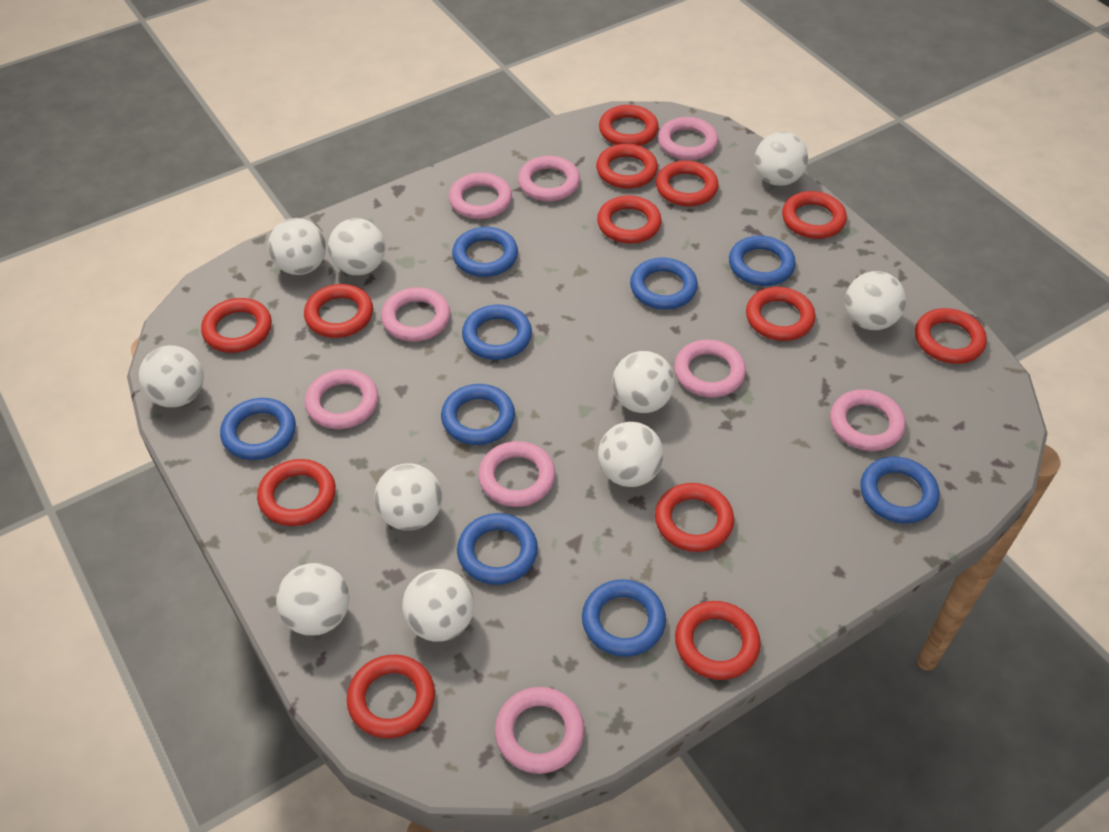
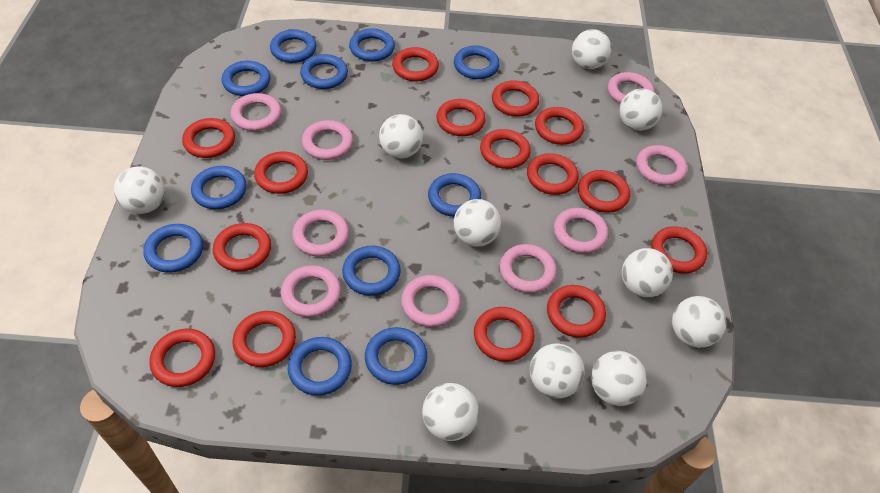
blue ring: [220,398,296,460] [441,384,515,445] [452,227,518,277] [457,513,538,585] [462,305,532,360] [582,579,666,657] [630,257,698,310] [729,235,796,286] [860,457,939,524] = 9 -> [143,224,203,273] [191,166,247,209] [222,61,271,96] [270,29,316,63] [288,337,352,396] [300,54,348,89] [342,246,401,296] [349,28,395,62] [365,327,427,385] [428,173,481,217] [454,45,500,79] = 11
red ring: [201,298,272,353] [257,459,336,526] [304,284,373,338] [347,655,435,738] [596,144,658,189] [597,195,662,244] [599,105,659,146] [655,483,734,552] [656,160,718,206] [675,601,761,680] [746,287,815,341] [782,191,847,239] [915,308,987,364] = 13 -> [149,329,215,387] [182,118,235,158] [213,223,271,272] [233,311,296,367] [254,151,308,194] [392,47,439,81] [436,99,485,136] [474,307,535,362] [480,129,531,169] [492,80,539,117] [527,153,579,195] [535,107,584,145] [547,285,606,338] [578,170,630,213] [651,226,707,273] = 15

